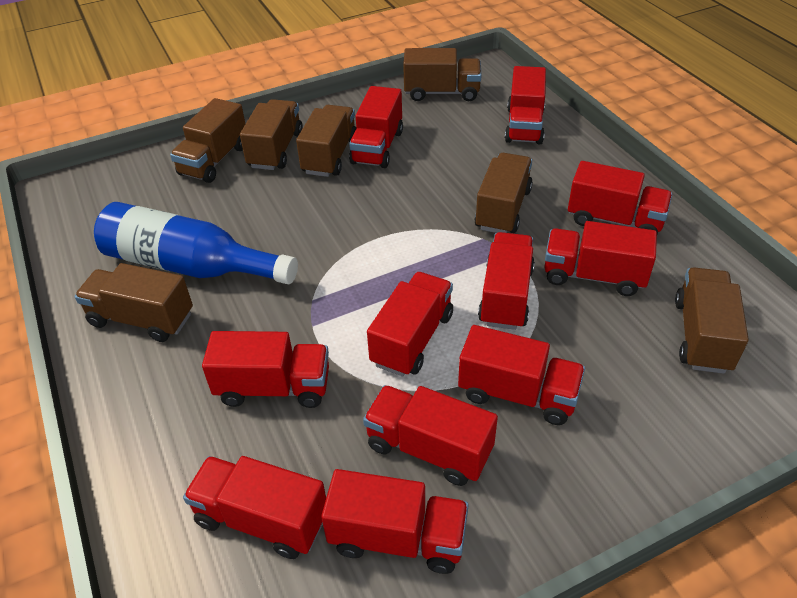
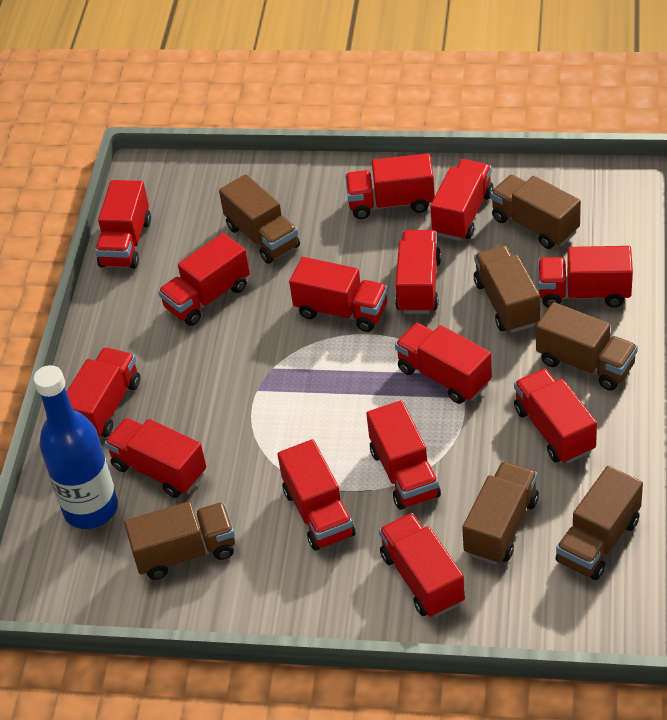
red truck: [183,456,326,559] [202,331,329,408] [321,469,469,574] [349,86,403,168] [363,385,498,486] [367,272,453,376] [458,325,585,425] [478,232,535,330] [505,66,546,144] [544,221,657,296] [568,161,672,234] = 11 -> [67,347,140,437] [95,180,151,269] [105,418,206,498] [158,233,250,326] [278,439,356,551] [289,257,388,332] [345,153,435,219] [366,400,441,510] [379,513,465,618] [395,230,441,314] [395,323,492,404] [430,159,493,241] [514,369,597,464] [538,246,633,308] = 14

